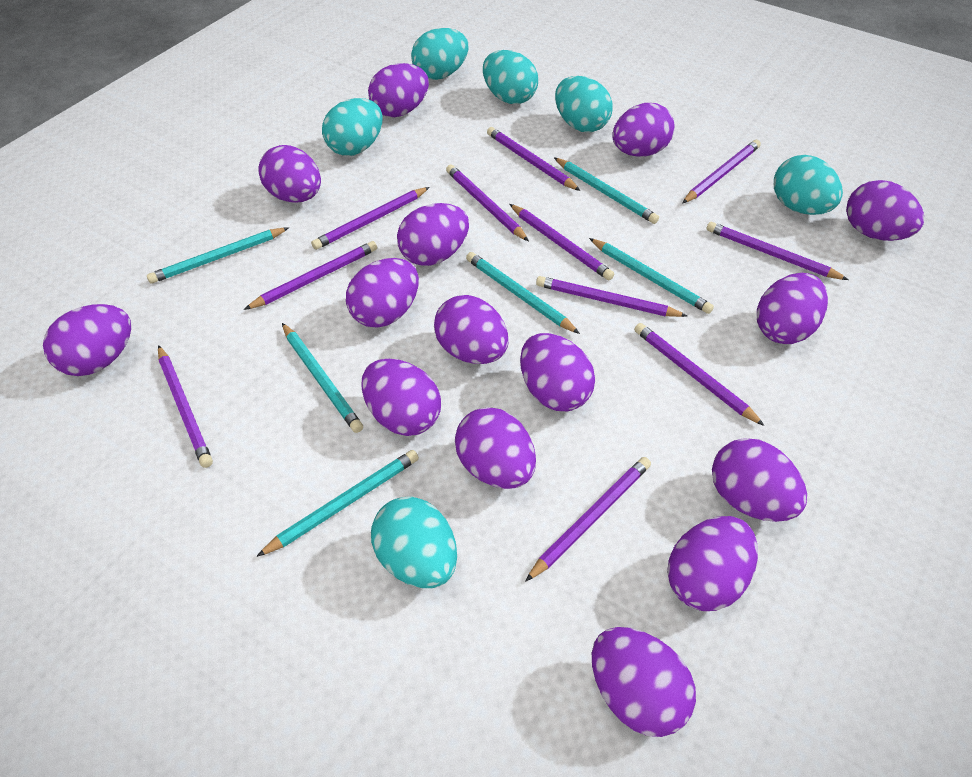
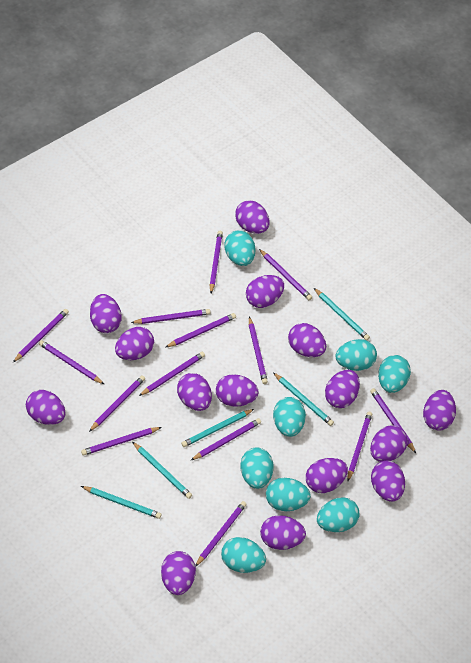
purple pencil: [158,345,213,468] [244,241,377,310] [311,187,430,250] [446,165,529,241] [487,127,581,191] [510,204,614,280] [525,457,651,582] [536,276,687,317] [634,323,765,426] [682,140,761,203] [706,222,849,280] = 11 -> [13,309,69,362] [39,340,104,384] [81,427,162,456] [89,375,145,432] [131,309,211,324] [139,352,205,396] [166,313,236,347] [191,418,261,460] [195,501,247,567] [209,231,223,293] [249,316,268,384] [259,249,312,300] [347,412,372,481] [370,388,416,453] = 14
turquoise egg: [322,98,383,156] [371,497,457,588] [411,28,468,80] [483,50,538,104] [555,76,613,132] [774,155,843,215] = 6 -> [221,537,266,573] [224,230,256,266] [240,447,274,489] [266,478,311,511] [273,397,306,437] [317,497,360,532] [336,339,377,371] [378,355,411,393] = 8
turquoise pencil: [147,227,289,284] [256,450,419,557] [282,323,363,433] [466,252,580,334] [554,158,659,224] [589,238,714,314] = 6 -> [81,486,162,519] [132,442,192,499] [181,409,254,447] [273,373,334,426] [314,288,370,340] = 5

